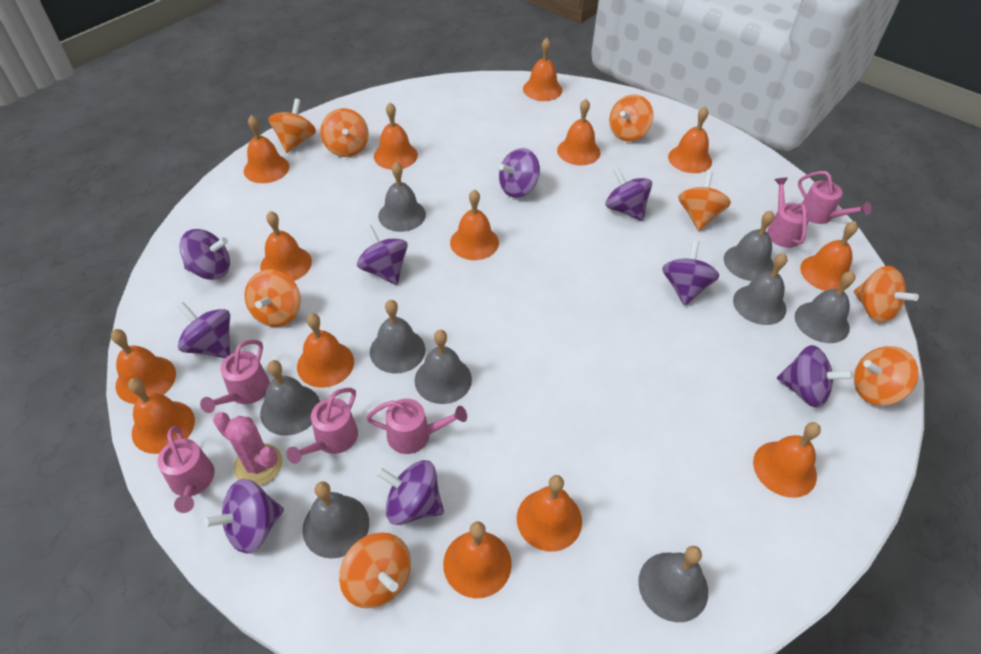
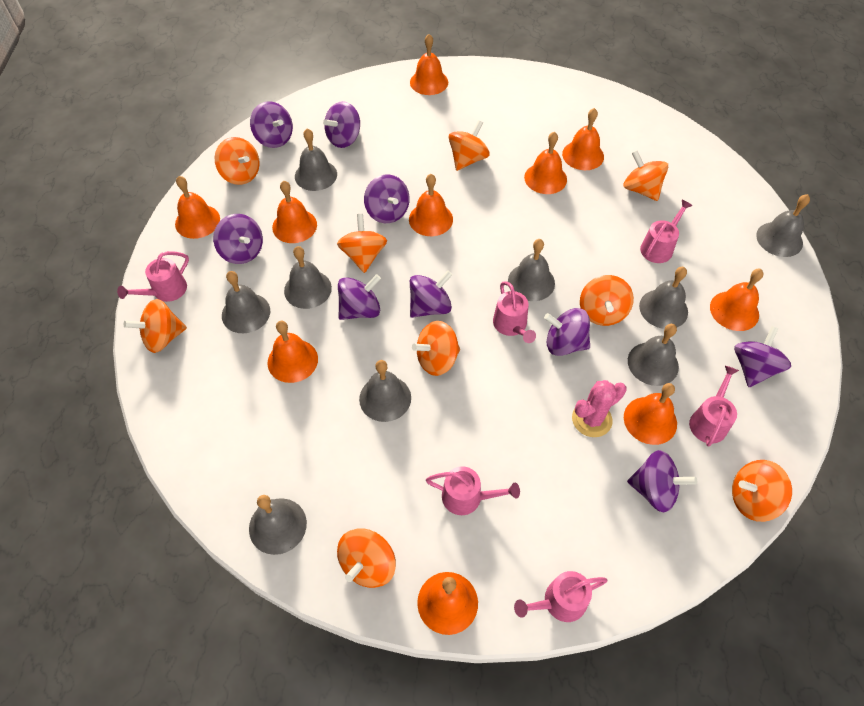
orange bell: [111,329,176,404] [128,378,195,454] [244,115,289,183] [260,211,312,281] [297,313,354,388] [374,103,418,170] [443,521,512,598] [450,189,499,260] [517,475,582,552] [523,38,562,101] [557,99,600,165] [668,107,712,173] [753,422,821,498] [800,221,858,291] = 14 -> [175,176,220,239] [267,321,318,383] [272,181,317,243] [409,174,453,236] [410,34,448,95] [417,572,478,635] [524,132,567,194] [562,108,604,170] [624,383,677,445] [710,269,763,331] = 10
orange spinning top: [245,269,301,327] [268,98,316,153] [320,108,369,157] [339,532,411,608] [609,94,654,142] [678,171,731,231] [854,266,919,323] [854,346,919,405] = 8 -> [123,299,187,353] [214,137,260,185] [337,214,387,273] [337,528,396,588] [412,321,460,376] [449,120,489,171] [580,275,634,326] [624,150,668,201] [732,460,792,522] = 9

